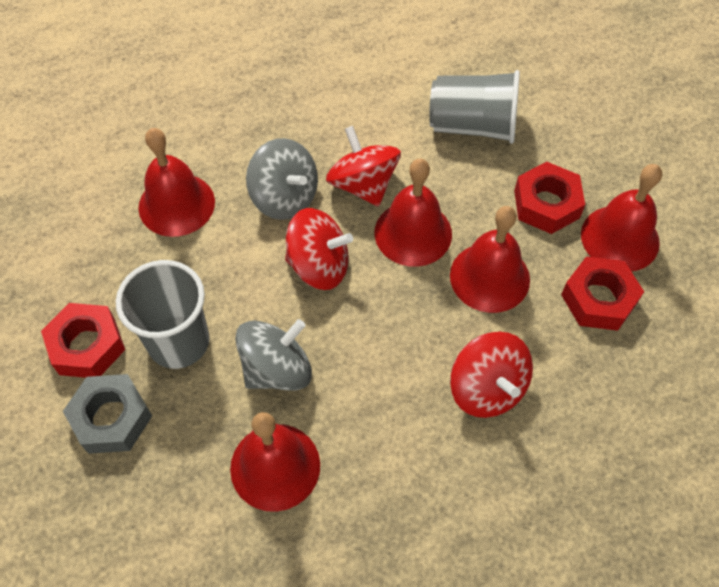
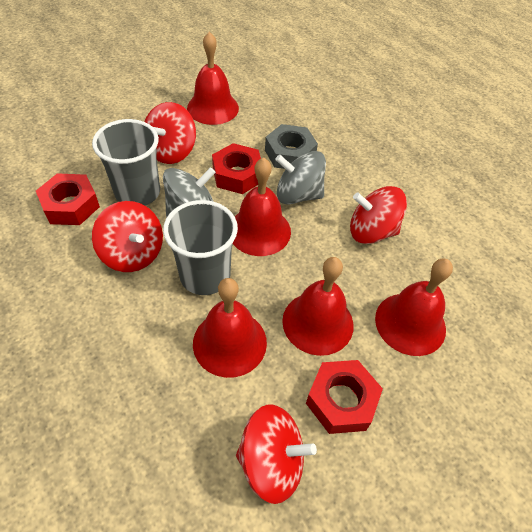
red spinning top: [285,208,353,290] [326,126,401,207] [450,332,533,418] = 3 -> [92,201,163,272] [144,102,196,164] [236,404,317,504] [350,186,407,244] = 4

